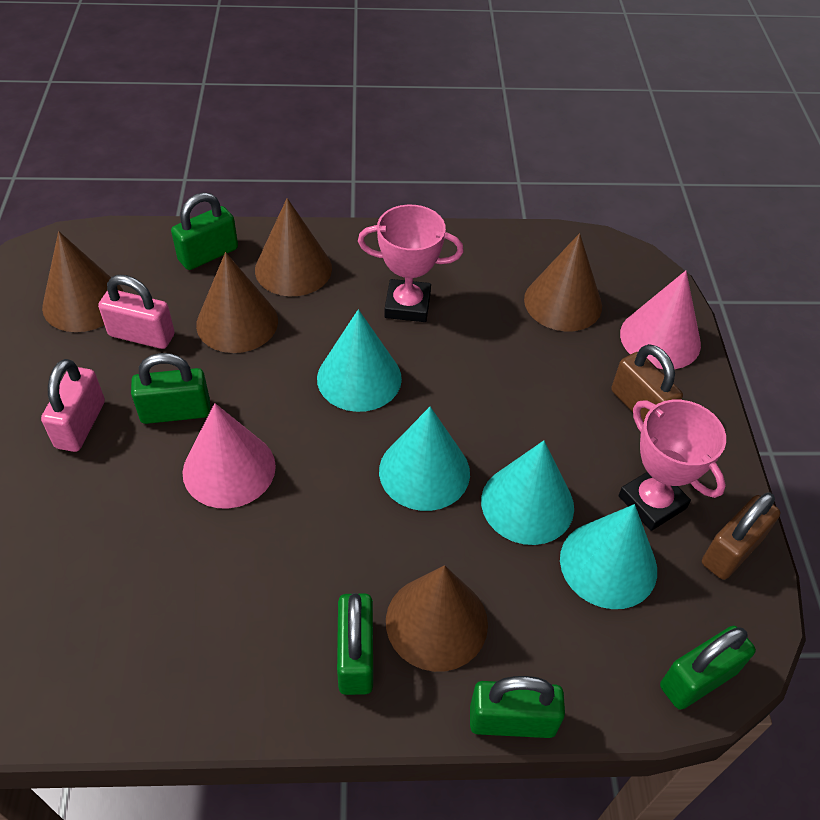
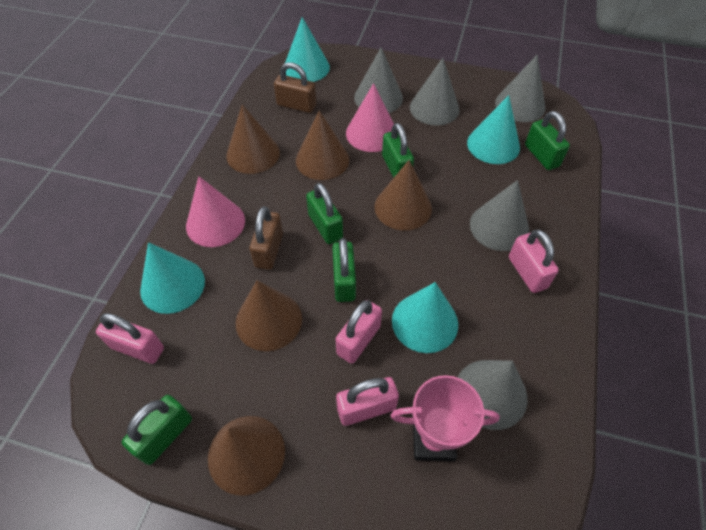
grey cone: none = 0 -> [354,47,403,113] [410,58,460,126] [457,360,527,430] [470,180,529,251] [495,55,545,122] = 5
pink padlock: [41,359,105,452] [98,275,175,349] = 2 -> [96,313,164,364] [336,300,382,364] [336,377,399,426] [509,229,559,293] = 4
pink trophy: [358,205,464,322] [619,400,726,531] = 2 -> [391,375,500,461] = 1

